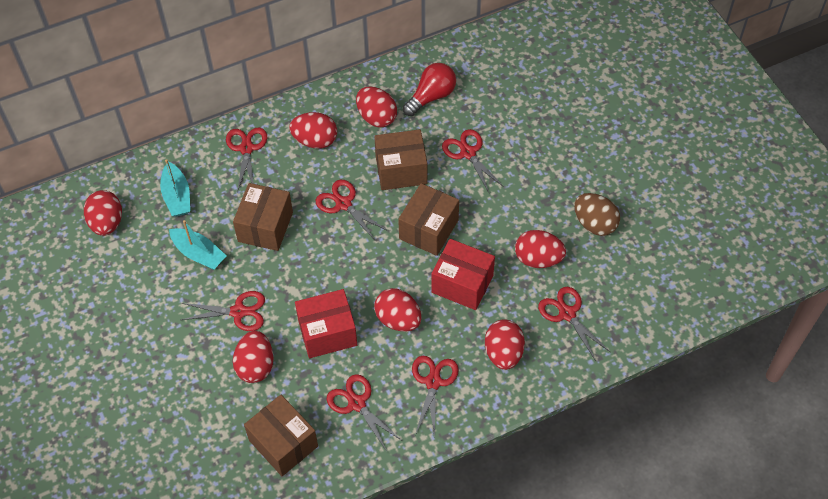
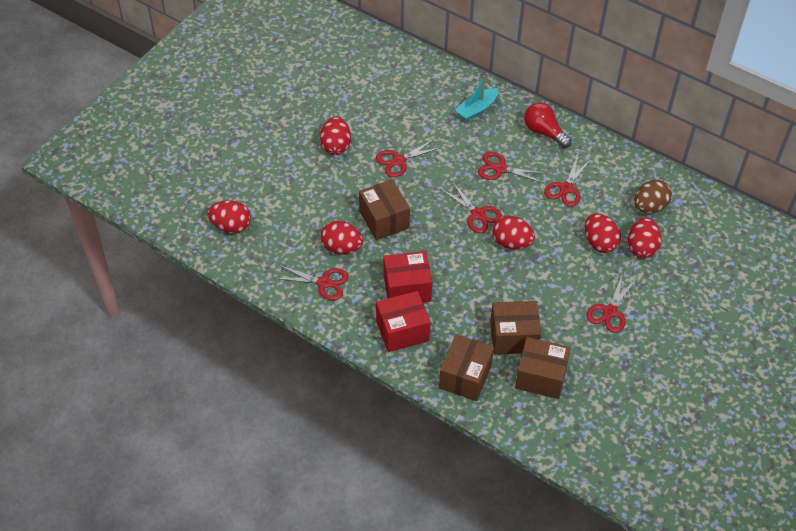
red egg: [84,190,122,236] [233,331,273,383] [289,112,337,149] [356,87,397,128] [374,288,422,332] [485,319,525,370] [515,230,566,268] = 7 -> [208,200,251,233] [320,117,351,155] [320,221,363,254] [492,216,535,249] [585,213,621,253] [628,217,661,258] = 6
red scissors: [181,291,265,331] [226,128,267,192] [316,180,388,240] [327,374,401,451] [412,356,459,438] [442,129,504,193] [538,287,610,361] = 7 -> [274,265,349,300] [376,139,443,178] [442,182,502,233] [478,152,546,183] [544,155,590,207] [586,273,637,333] = 6
turquoise boat: [160,159,190,217] [169,220,226,270] = 2 -> [455,75,499,121] = 1

